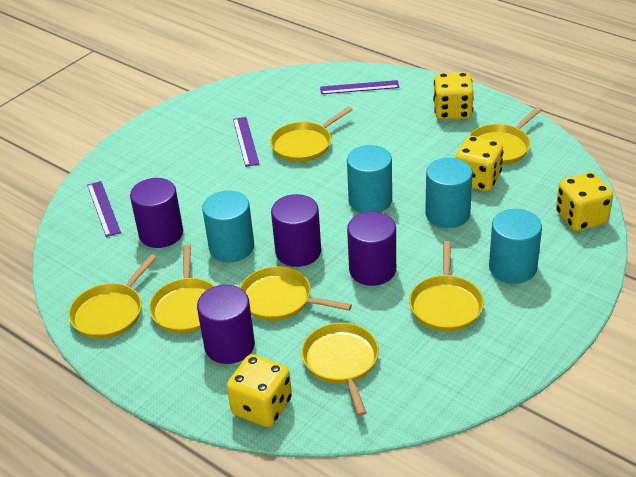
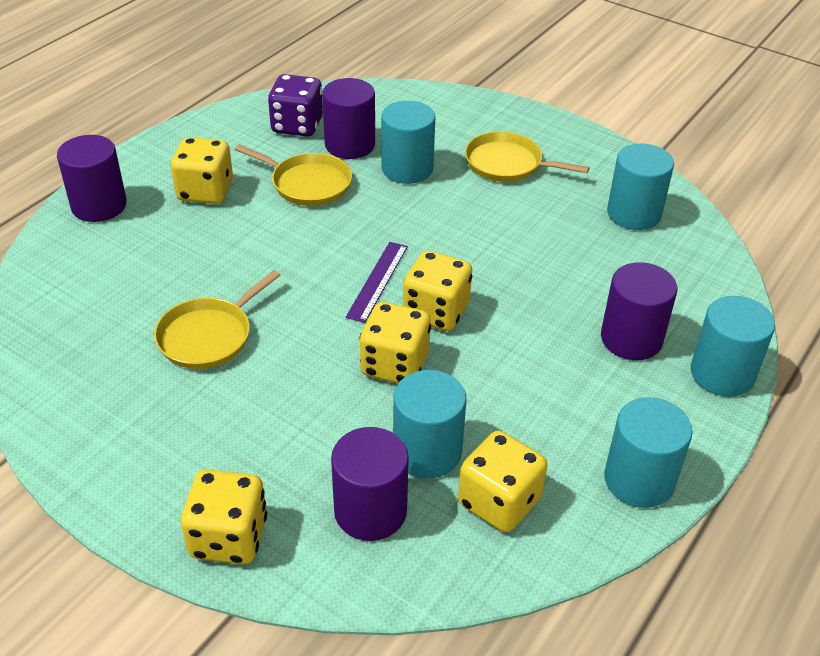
purple dice: none = 0 -> [268,74,323,136] = 1
purple ruler: [87,181,121,237] [233,117,259,167] [320,80,399,94] = 3 -> [346,242,408,323] = 1
turquoise cylinder: [202,191,254,262] [347,145,392,213] [425,158,473,228] [489,209,542,284] = 4 -> [381,101,435,184] [393,370,467,478] [604,397,693,508] [607,143,674,230] [691,296,775,397] = 5
yellow dice: [227,354,292,427] [433,72,474,120] [455,136,503,191] [556,172,613,231] = 4 -> [171,137,233,204] [181,469,267,564] [360,302,431,383] [403,251,472,331] [458,431,547,532] = 5
yellow pan: [68,254,157,339] [149,245,215,333] [240,266,352,321] [270,106,353,162] [301,323,379,416] [409,241,484,331] [469,106,543,165] = 7 -> [154,270,280,369] [235,144,352,206] [465,131,589,182] = 3

